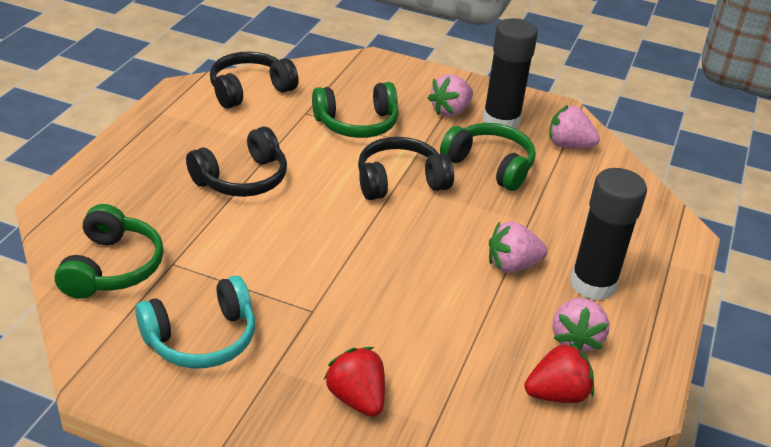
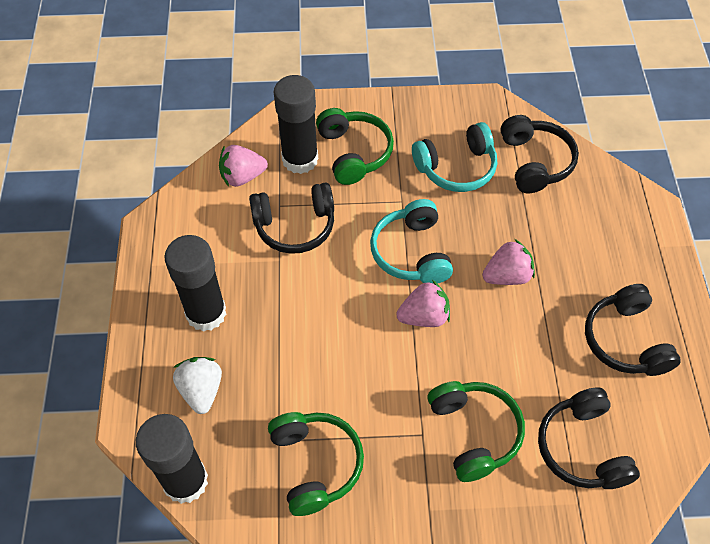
black glue stick: [483,18,538,129] [570,168,647,300] = 2 -> [136,414,208,504] [164,235,227,332] [274,75,318,174] = 3
black headphones: [186,127,287,197] [210,51,299,109] [358,137,454,200] = 3 -> [249,183,334,254] [501,115,579,193] [538,387,640,489] [585,284,681,376] = 4
pink strawberry: [428,74,473,117] [489,221,548,273] [549,105,600,148] [553,298,609,352] = 4 -> [219,145,268,187] [396,280,450,327] [482,239,535,285] = 3
red strawberry: [324,347,385,417] [524,342,594,403] = 2 -> none = 0
turquoise headphones: [135,275,255,369] = 1 -> [370,199,453,284] [412,122,497,192] = 2
white strawberry: none = 0 -> [173,357,222,414] = 1

